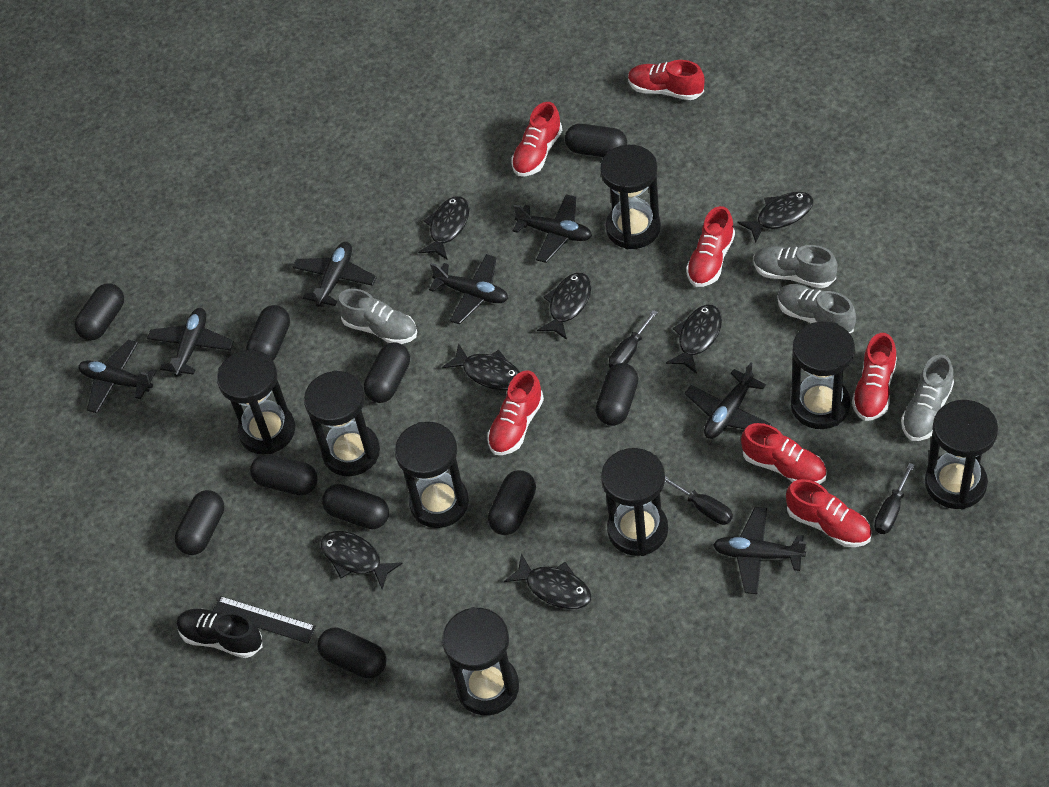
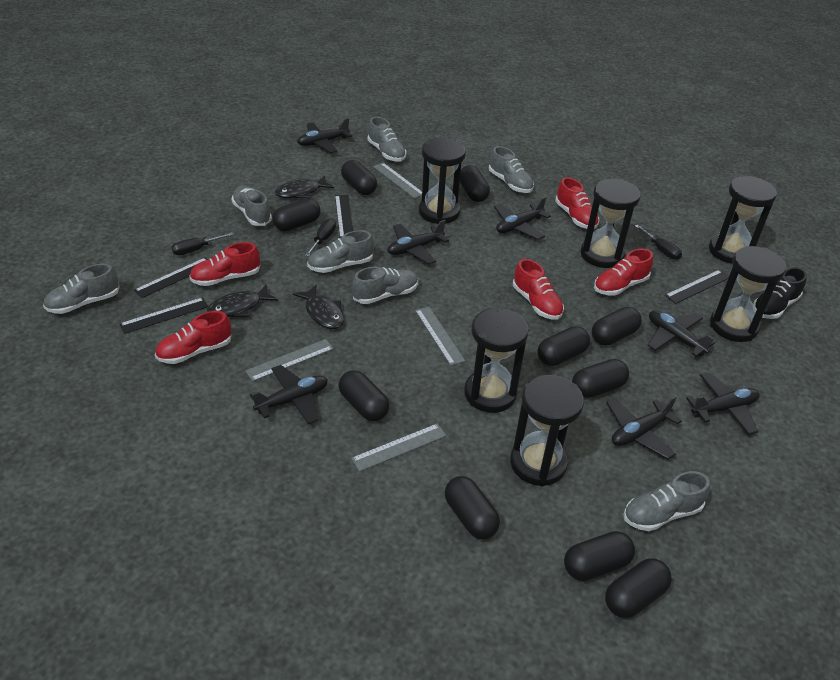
black fish: [320,531,403,590] [418,196,469,259] [442,343,520,390] [504,554,591,609] [537,273,591,340] [666,305,722,374] [737,192,814,243] = 7 -> [207,284,278,317] [275,175,334,198] [293,285,344,329] = 3
black hourglass: [217,350,295,454] [304,370,380,476] [395,422,469,528] [442,607,519,715] [600,145,661,249] [601,448,668,556] [791,321,855,429] [925,400,998,509] = 8 -> [419,138,466,224] [464,307,529,413] [510,375,584,486] [580,179,641,268] [709,176,777,264] [710,246,786,342] = 6
black ruler: [213,596,316,643] = 1 -> [120,297,208,334] [134,257,208,298] [335,195,353,238] [665,270,729,304] = 4
grey ruler: none = 0 -> [245,339,334,382] [351,424,446,472] [373,163,422,199] [415,307,465,366] = 4
grey shoe: [337,289,417,344] [753,245,837,288] [778,284,856,333] [901,354,954,441] = 4 -> [43,264,119,314] [231,186,272,226] [307,230,374,273] [352,267,418,304] [368,117,406,162] [489,146,534,193] [623,471,710,531] = 7
red shoe: [487,370,544,455] [511,102,562,176] [628,60,705,100] [686,206,735,287] [741,423,827,484] [786,479,872,547] [852,333,897,421] = 7 -> [155,311,231,364] [189,242,260,286] [513,259,564,320] [555,177,599,229] [594,249,653,296] = 5

